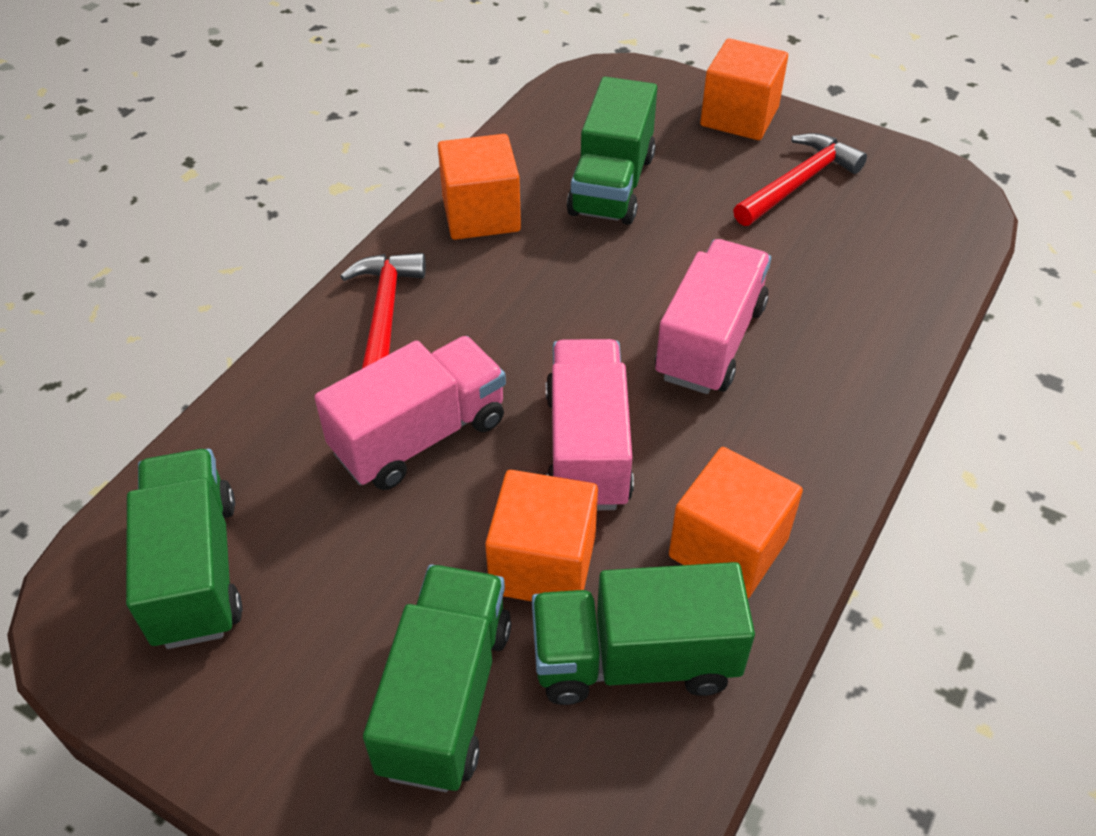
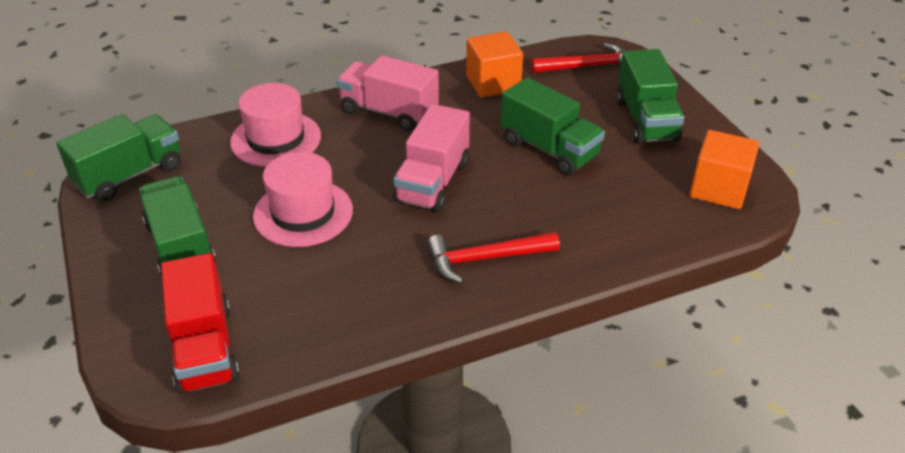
orange cube: [438,134,521,240] [485,470,598,601] [669,447,803,598] [700,38,788,140] = 4 -> [466,31,523,98] [690,130,759,209] = 2
pink hat: none = 0 -> [230,83,321,167] [253,152,353,247] = 2
pink truck: [314,336,506,490] [546,339,634,510] [655,239,771,394] = 3 -> [337,55,439,131] [393,104,470,212] = 2
red truck: none = 0 -> [161,253,240,394] = 1

